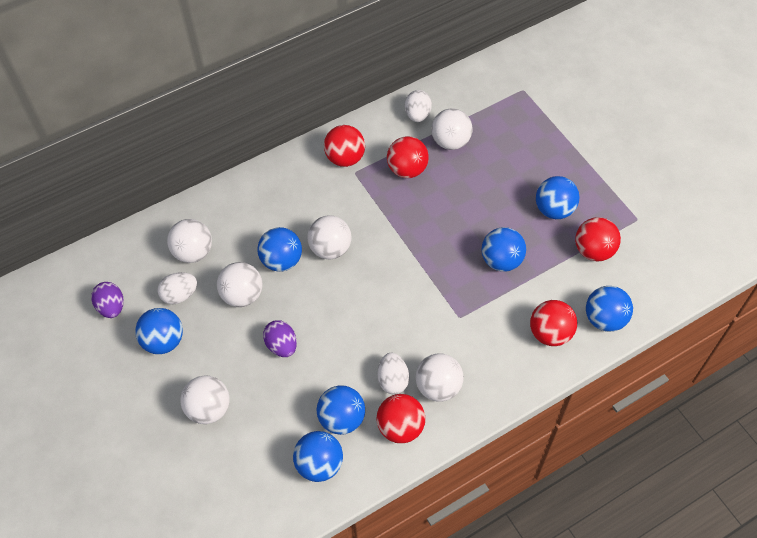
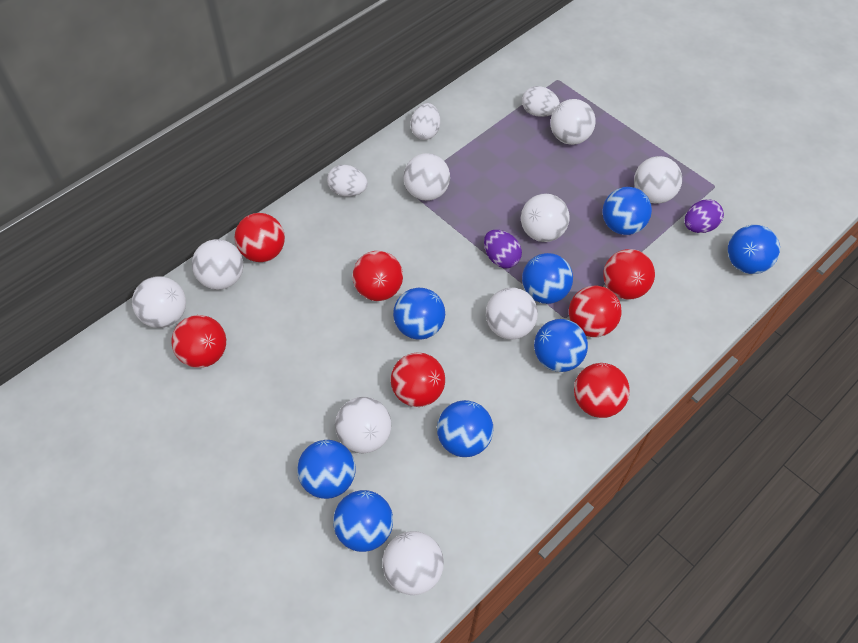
blue ball: [135,308,183,354] [257,227,302,272] [293,431,343,482] [317,385,365,435] [481,227,526,272] [536,176,579,219] [586,286,633,332] = 7 -> [297,440,356,499] [333,490,393,552] [393,288,445,340] [437,400,493,457] [522,253,573,304] [534,319,588,372] [602,187,652,235] [728,225,780,274] = 8
red ball: [324,125,365,167] [376,394,425,443] [387,136,429,178] [530,300,577,346] [575,217,621,261] = 5 -> [171,315,226,368] [234,213,285,262] [352,251,403,301] [391,353,445,407] [569,286,622,337] [574,363,630,418] [603,249,655,300] = 7
white ball: [167,219,212,263] [180,375,230,424] [217,262,262,307] [307,216,351,259] [416,354,463,402] [431,109,472,150] = 6 -> [132,277,186,328] [192,239,243,290] [335,397,391,453] [382,531,444,595] [403,153,450,201] [486,288,538,340] [521,194,570,242] [550,99,596,145] [634,156,682,204] = 9

